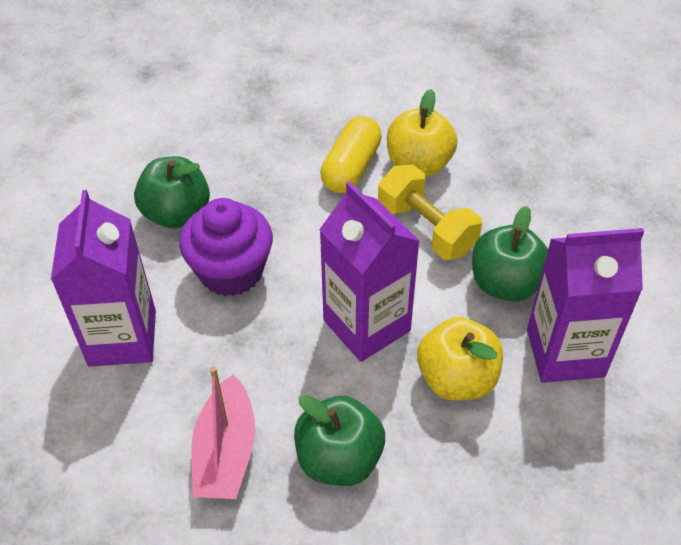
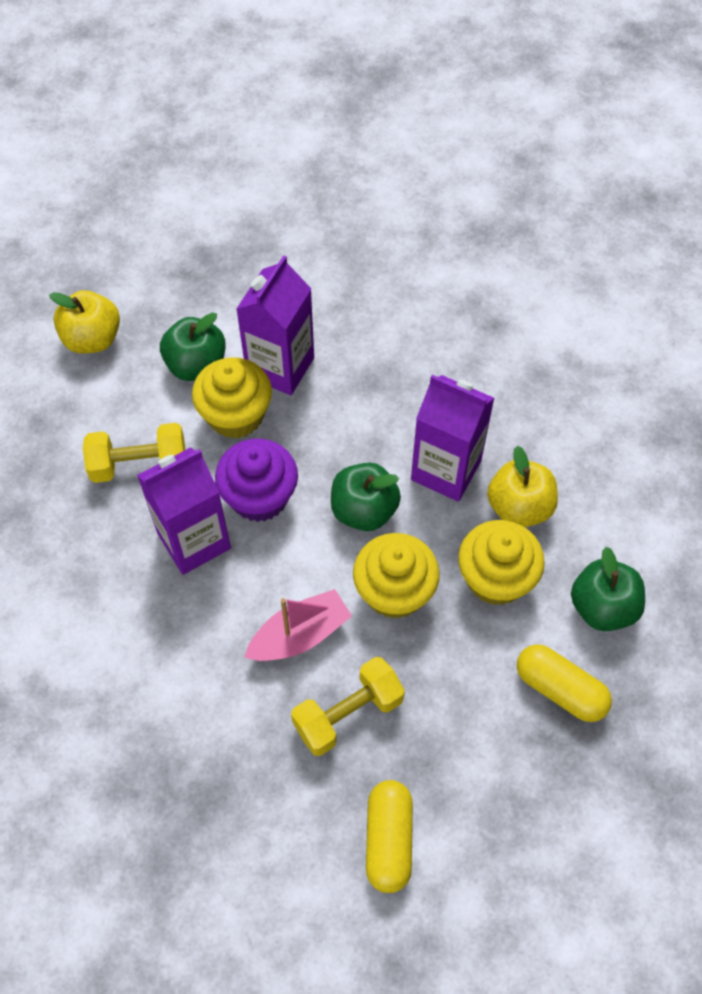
yellow capsule: [320,116,382,193] = 1 -> [366,780,413,893] [517,644,612,722] = 2
yellow cupcake: none = 0 -> [192,358,272,439] [353,533,440,619] [458,520,545,605] = 3
yellow dumbbell: [378,164,482,260] = 1 -> [83,423,186,483] [291,657,405,756] = 2

